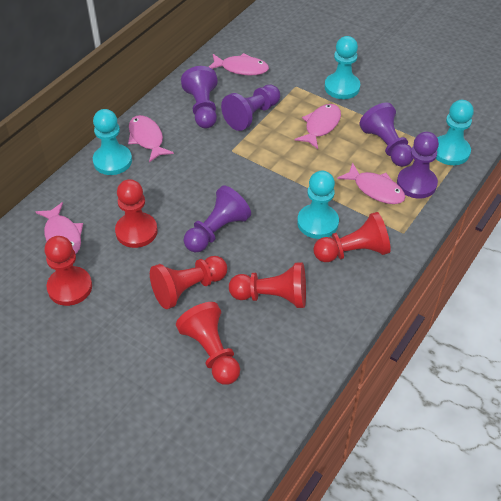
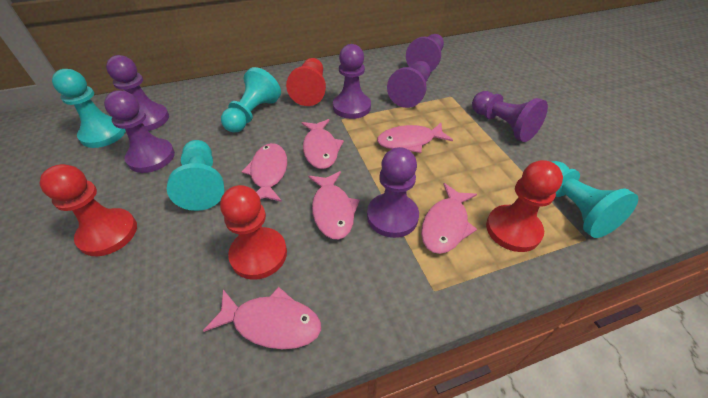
pink fish: [36,202,83,254] [128,115,174,162] [209,53,269,76] [294,104,341,149] [337,163,406,204] = 5 -> [203,287,321,349] [242,143,287,202] [301,119,344,169] [309,171,360,239] [377,123,453,153] [421,183,477,254] = 6
purple pawn: [181,66,218,128] [184,186,251,253] [221,85,280,131] [359,102,414,167] [397,132,439,199] = 5 -> [104,90,175,173] [106,55,169,131] [333,44,371,119] [367,147,419,238] [387,61,431,108] [406,34,444,72] [472,91,548,142] = 7
red pawn: [44,236,92,306] [115,179,158,248] [150,256,227,309] [176,302,240,385] [229,262,306,308] [313,212,391,262] = 6 -> [39,164,137,256] [220,185,287,280] [286,58,326,106] [486,160,563,252] = 4

